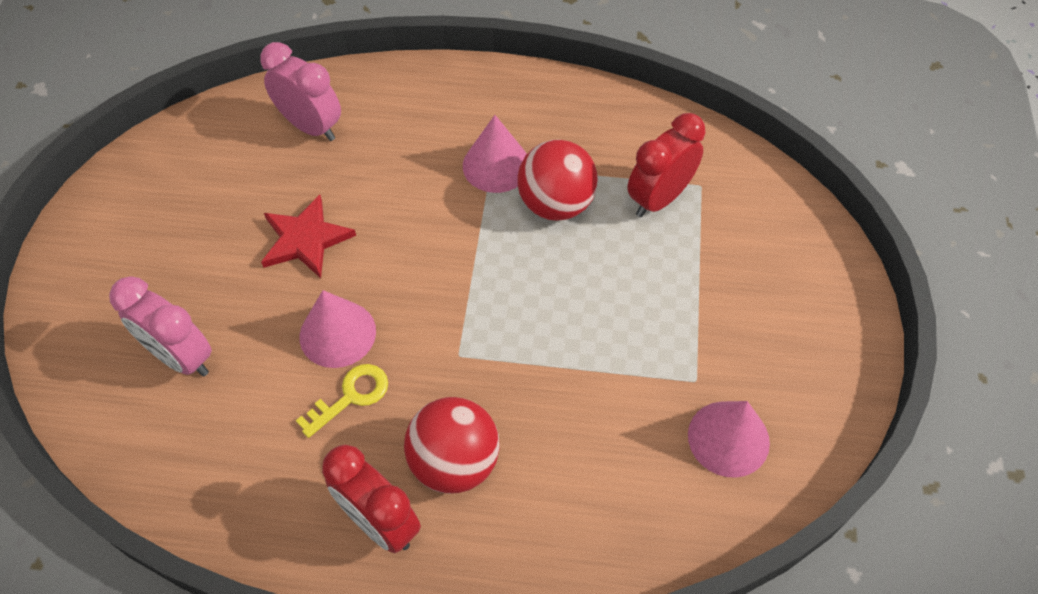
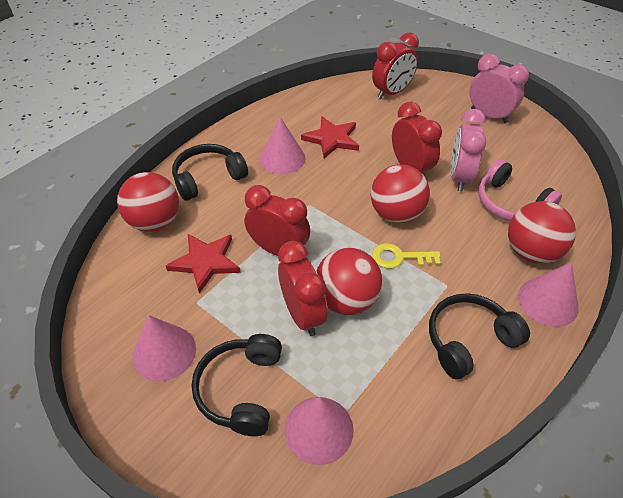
black headphones: none = 0 -> [172,144,248,201] [192,334,282,436] [429,293,530,379] = 3
pink cone: [300,290,376,368] [463,115,527,193] [688,401,770,478] = 3 -> [133,315,196,381] [259,117,305,174] [285,397,353,465] [518,262,579,327] = 4
pink headphones: none = 0 -> [478,159,562,221] = 1
red ball: [404,397,500,494] [517,140,598,221] = 2 -> [117,172,179,232] [316,248,382,315] [370,164,430,223] [508,201,576,264] = 4
red clock: [322,445,421,553] [627,113,706,217] = 2 -> [244,185,310,256] [278,241,327,336] [372,32,419,99] [392,102,442,177] = 4
red star: [261,195,356,278] = 1 -> [166,234,241,293] [301,116,359,158] = 2

